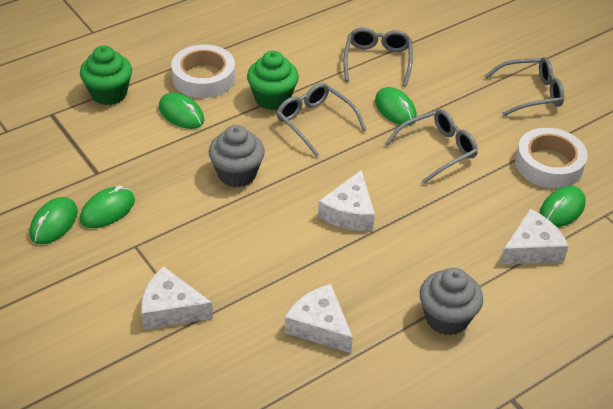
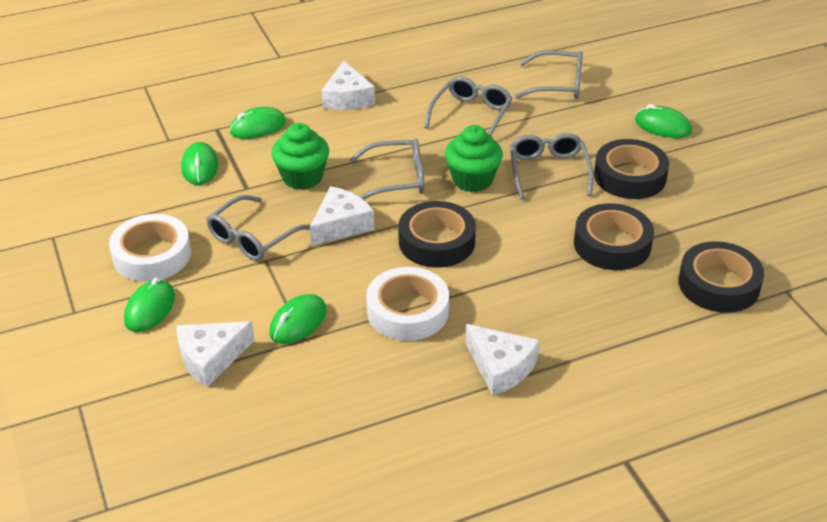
black tape: none = 0 -> [398,201,476,268] [574,203,654,270] [594,139,669,199] [678,241,764,313] = 4
grey cupcake: [209,125,265,187] [420,268,483,335] = 2 -> none = 0
grey glasses: [277,83,366,157] [343,27,413,87] [385,109,478,184] [485,57,564,116] = 4 -> [206,195,311,261] [350,139,425,200] [424,76,513,136] [510,133,594,199] [515,50,583,99] = 5

